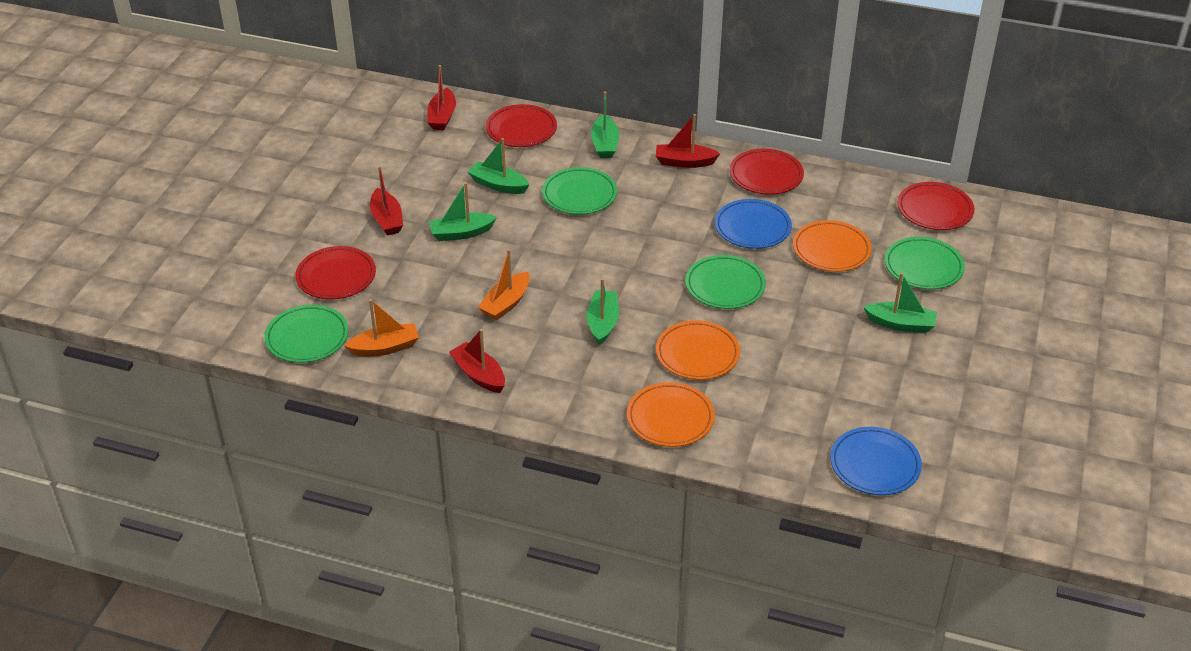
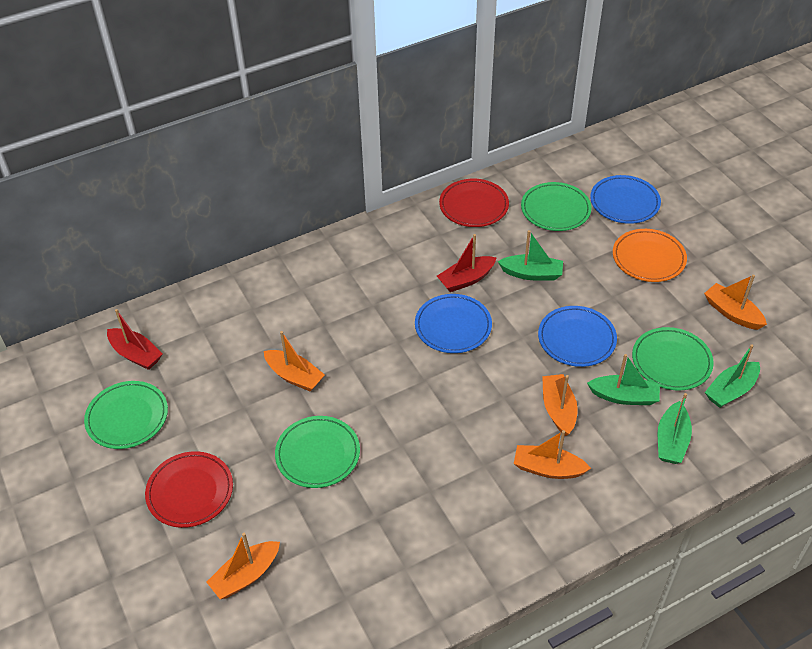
blue plate: [715,199,792,249] [830,427,922,495] = 2 -> [415,294,492,353] [538,306,617,367] [590,175,661,224] = 3
green boat: [429,182,497,241] [468,138,530,194] [587,278,619,345] [591,92,619,158] [864,272,937,333] = 5 -> [498,230,563,281] [587,354,660,405] [658,393,692,464] [705,344,760,408] = 4
orange boat: [344,299,419,357] [478,249,530,321] = 2 -> [206,533,280,599] [264,331,325,392] [514,430,591,479] [542,374,578,436] [704,275,767,330] = 5
orange plate: [627,382,715,447] [656,320,740,380] [793,220,872,272] = 3 -> [613,229,687,282] = 1
red boat: [370,166,403,235] [427,65,456,130] [449,329,505,393] [656,114,720,168] = 4 -> [107,309,163,370] [437,234,497,292] = 2
red plate: [295,246,376,300] [486,104,557,147] [730,149,804,195] [897,182,975,230] = 4 -> [145,451,233,528] [439,179,509,227] = 2

